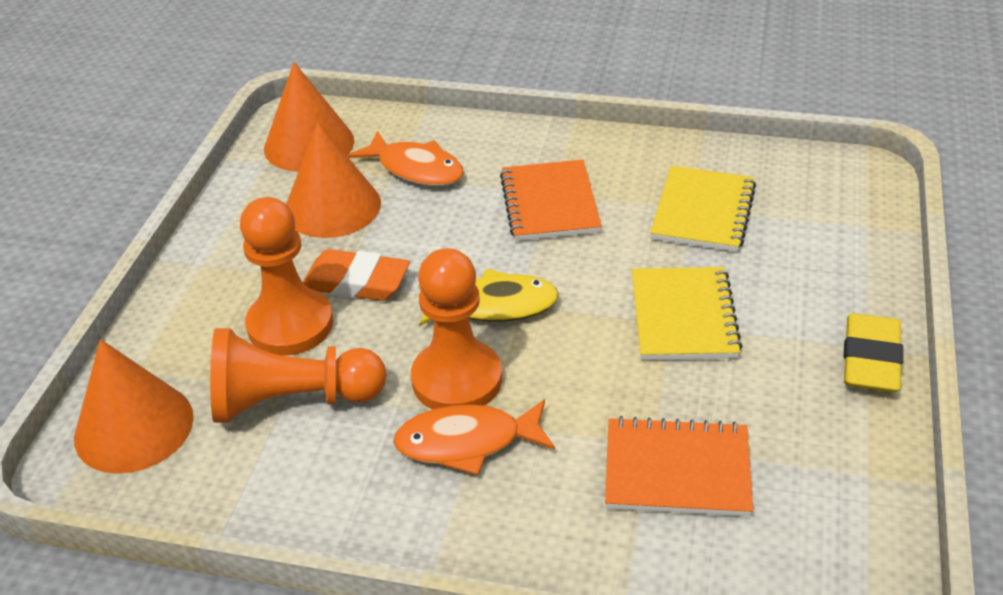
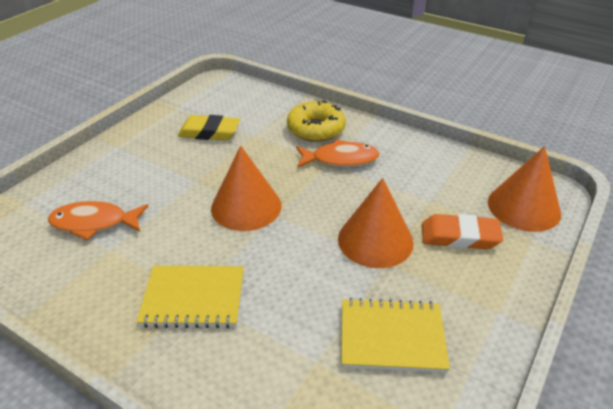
orange notebook: [500,160,602,241] [605,416,753,517] = 2 -> none = 0
orange pawn: [210,328,387,423] [240,197,333,355] [411,248,502,409] = 3 -> none = 0
yellow donut: none = 0 -> [287,100,346,142] = 1
yellow fish: [418,269,559,326] = 1 -> none = 0

